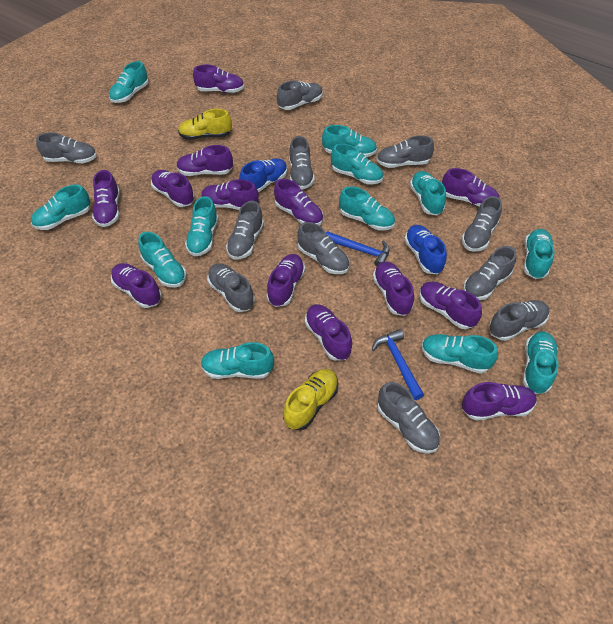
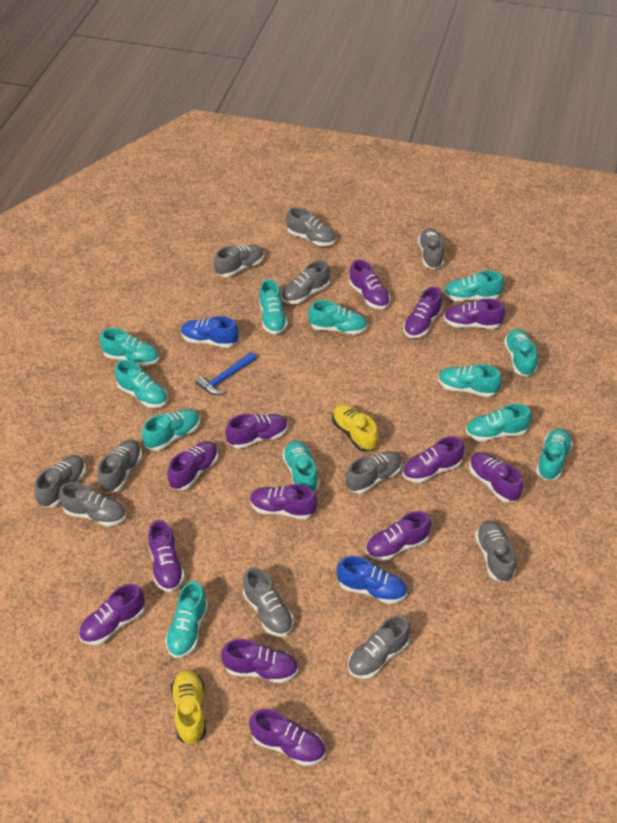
blue hammer: [326,231,390,267] [372,329,424,400] = 2 -> [195,352,256,395] = 1

